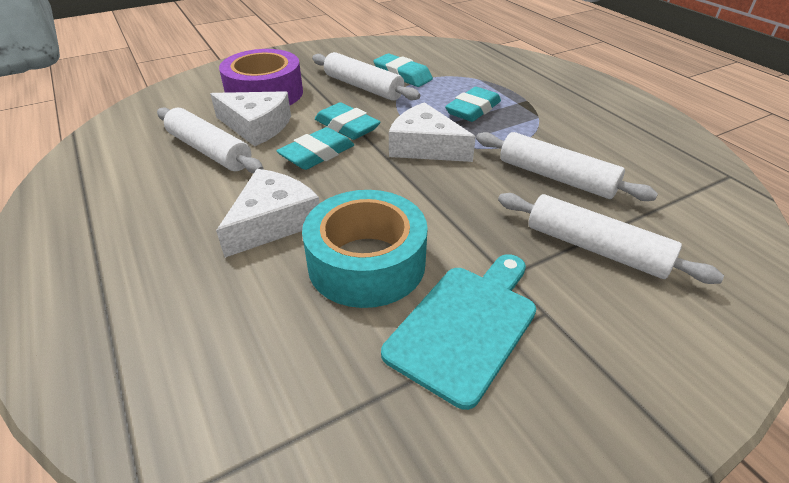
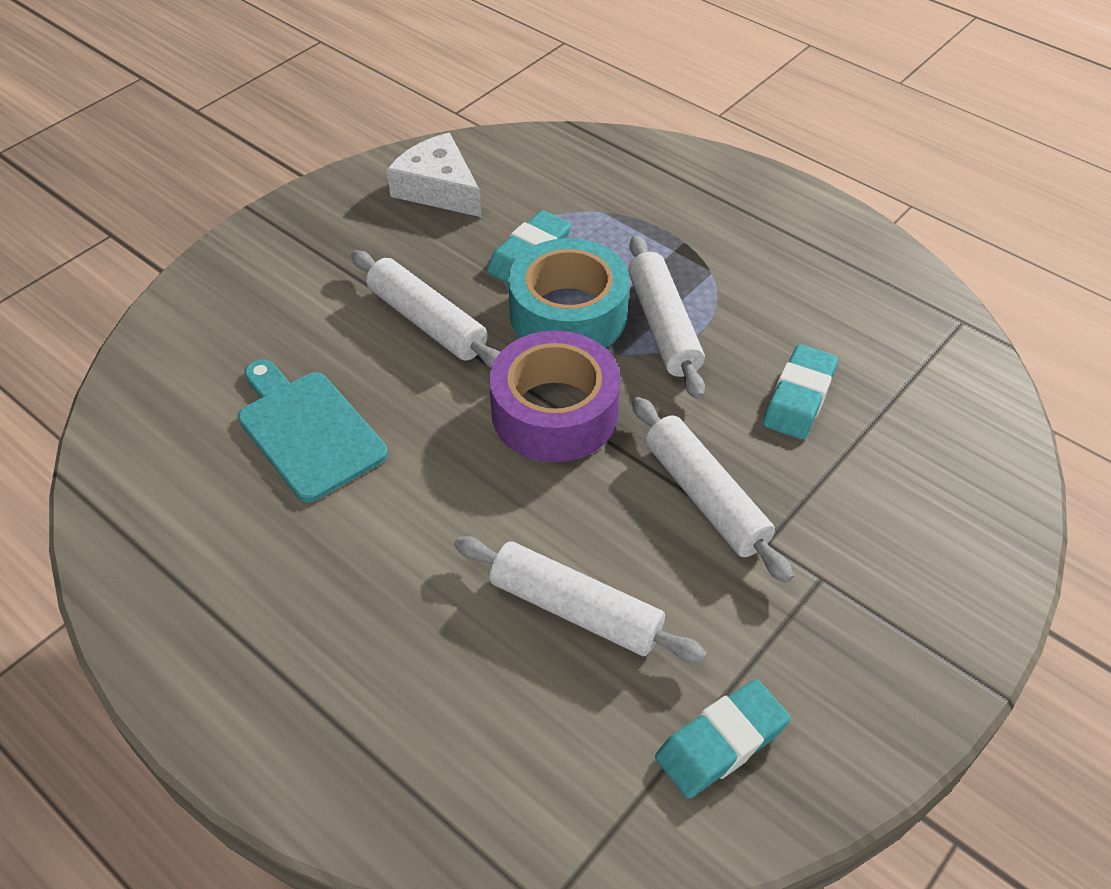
turquoise eraser: [276,127,354,170] [315,102,380,140] [373,53,433,87] [445,87,501,122] = 4 -> [487,210,571,283] [655,679,791,799] [763,344,838,440] = 3
white cheese: [210,91,291,146] [216,169,320,258] [389,102,476,162] = 3 -> [387,133,482,217] = 1

